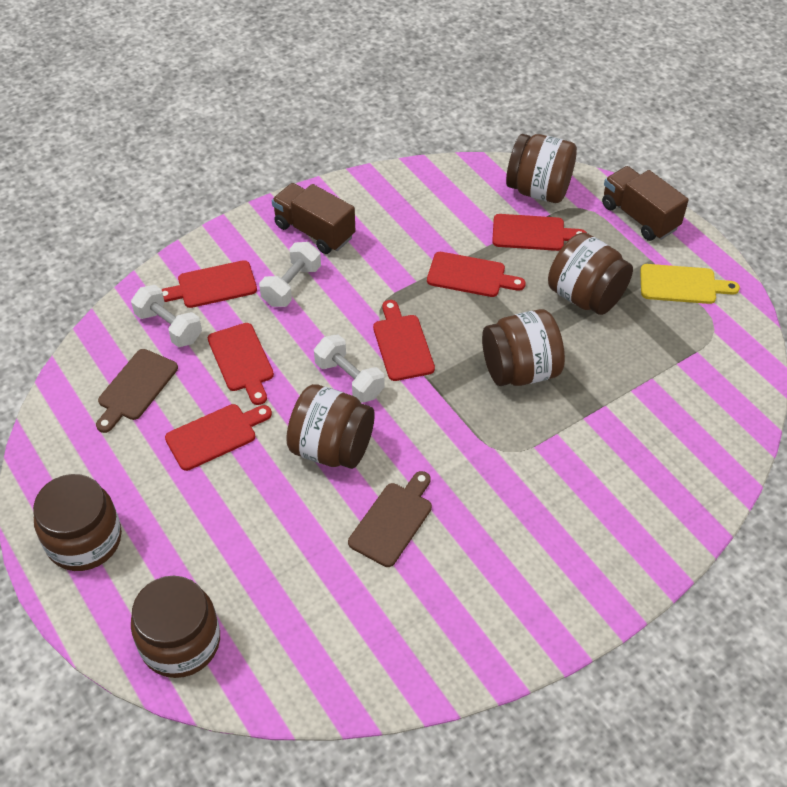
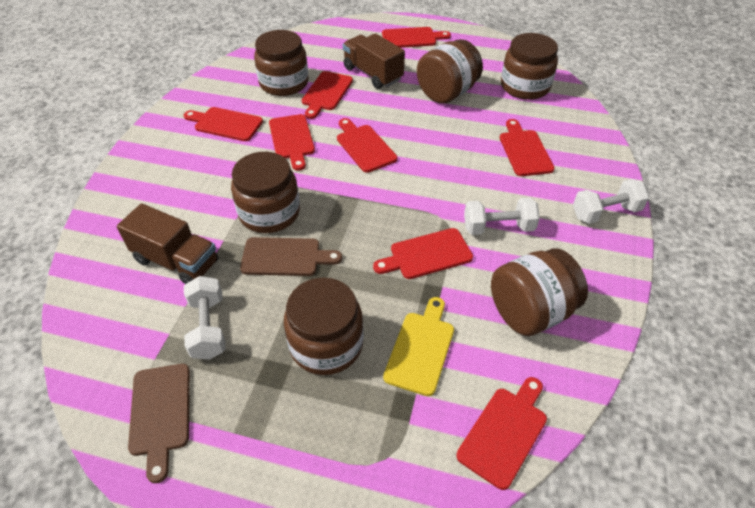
red cutting board: [162,260,257,308] [165,404,272,471] [208,323,274,405] [373,300,435,381] [427,252,526,297] [492,214,587,251] = 6 -> [184,107,263,141] [269,114,315,171] [302,71,353,119] [337,118,397,173] [373,228,473,279] [382,27,451,48] [456,377,547,490] [500,119,555,176] = 8

